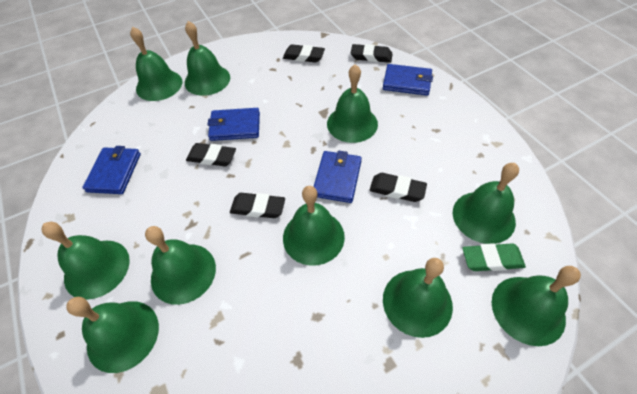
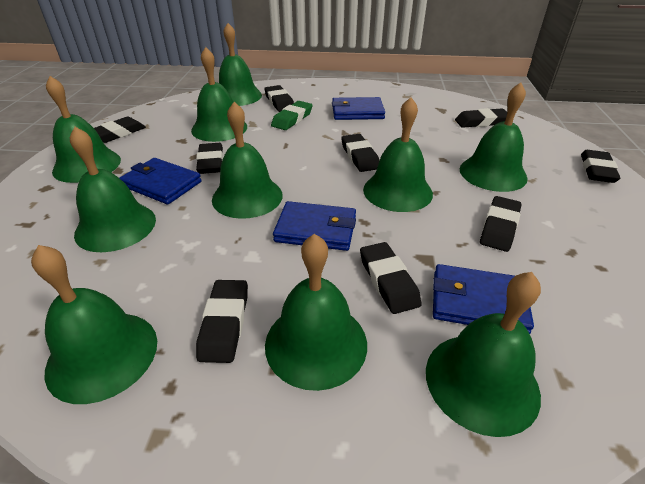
black eraser: [186,143,236,166] [230,193,285,218] [283,44,325,63] [351,44,392,63] [370,173,427,202] = 5 -> [94,117,146,143] [196,143,223,174] [196,280,248,363] [264,85,294,112] [341,134,379,172] [360,242,421,314] [455,108,507,128] [480,196,521,252] [581,150,620,183] = 9

